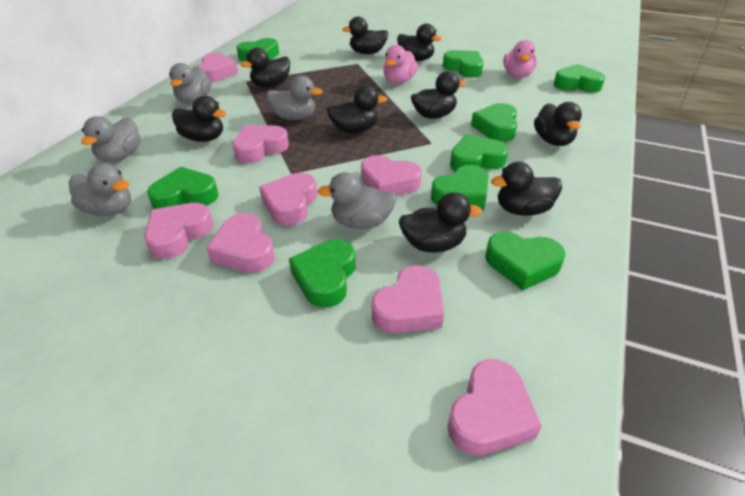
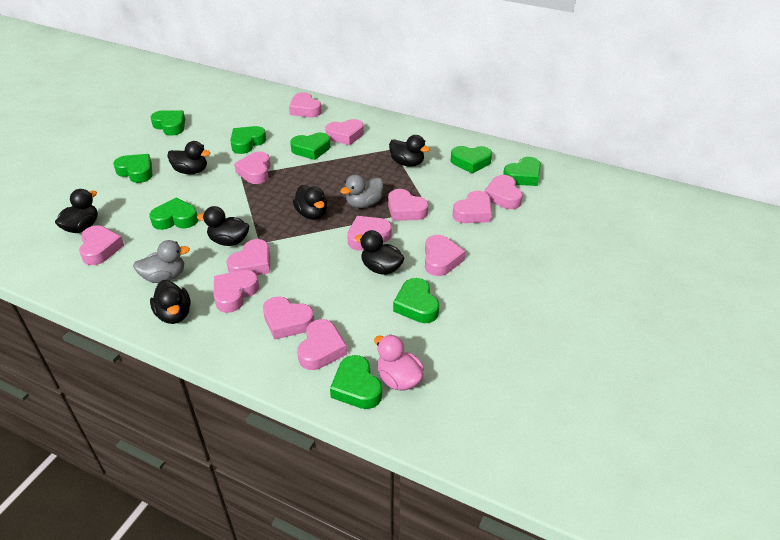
black duck: [172,96,226,142] [241,47,290,88] [327,85,387,133] [342,16,388,54] [397,23,442,61] [399,192,482,253] [411,71,466,119] [491,162,562,216] [534,102,582,146] = 9 -> [55,189,98,233] [150,280,191,324] [167,141,211,174] [197,206,249,246] [293,185,327,220] [355,230,405,275] [389,135,430,167] = 7
grey duck: [69,163,131,216] [81,116,141,162] [169,63,212,103] [267,76,323,120] [317,172,397,229] = 5 -> [133,240,190,283] [340,175,383,208] = 2
pink duck: [383,45,418,84] [503,40,537,78] = 2 -> [374,335,424,390] = 1
pink heart: [144,203,214,259] [197,53,238,82] [206,213,275,273] [232,125,289,163] [259,173,317,226] [361,155,422,196] [372,265,444,333] [447,359,542,455] = 8 -> [79,225,124,265] [214,270,259,313] [227,239,270,275] [234,152,271,184] [263,296,314,340] [289,92,322,117] [297,319,347,370] [325,119,364,145] [347,216,392,251] [388,189,428,221] [425,235,465,276] [452,191,492,223] [484,175,523,209] = 13

